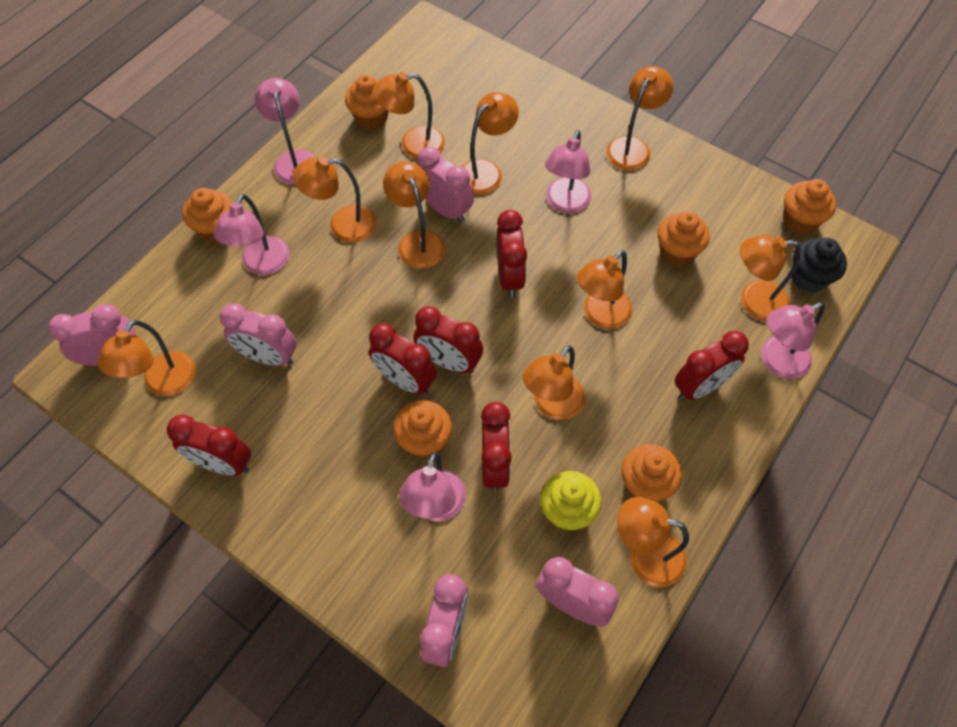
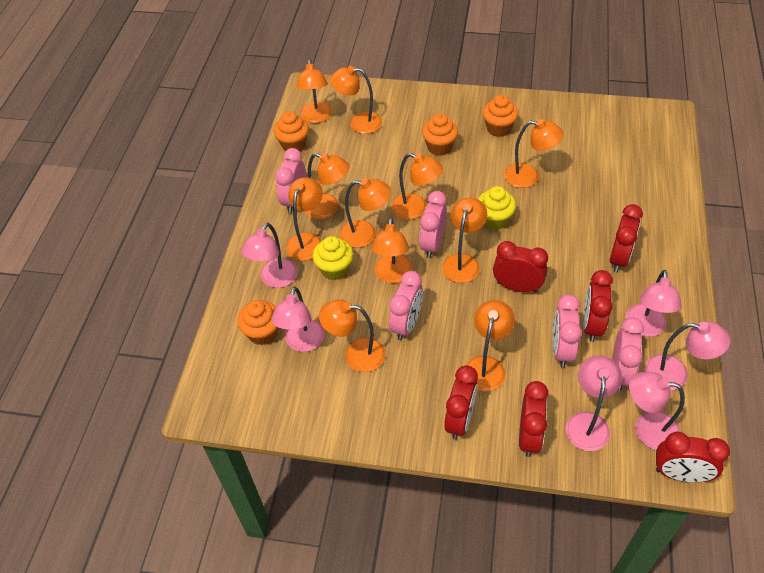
black cupcake: [792,238,847,293] = 1 -> none = 0
orange cupcake: [183,188,233,243] [345,74,389,130] [393,400,452,458] [621,444,682,502] [658,211,710,267] [783,179,836,235] = 6 -> [237,300,278,345] [273,111,309,151] [422,113,458,156] [483,95,518,137] = 4
orange lamp: [97,320,196,396] [293,156,376,243] [372,72,445,159] [383,161,445,269] [462,92,519,195] [523,345,585,420] [576,250,633,329] [606,66,673,171] [617,497,689,587] [740,235,801,321] = 10 -> [286,177,323,261] [296,59,332,123] [305,153,350,219] [319,300,385,372] [330,66,382,134] [340,178,391,248] [371,217,412,283] [391,153,443,220] [442,198,487,283] [466,300,515,392] [504,119,564,188] = 11
pink lamp: [214,194,289,275] [255,78,315,184] [399,452,466,521] [545,130,592,213] [761,302,825,379] = 5 -> [241,223,298,288] [271,287,325,352] [566,355,622,451] [625,270,682,337] [629,372,685,450] [645,321,731,390] = 6
yellow cupcake: [540,471,602,531] = 1 -> [313,236,353,280] [478,186,516,230] = 2

